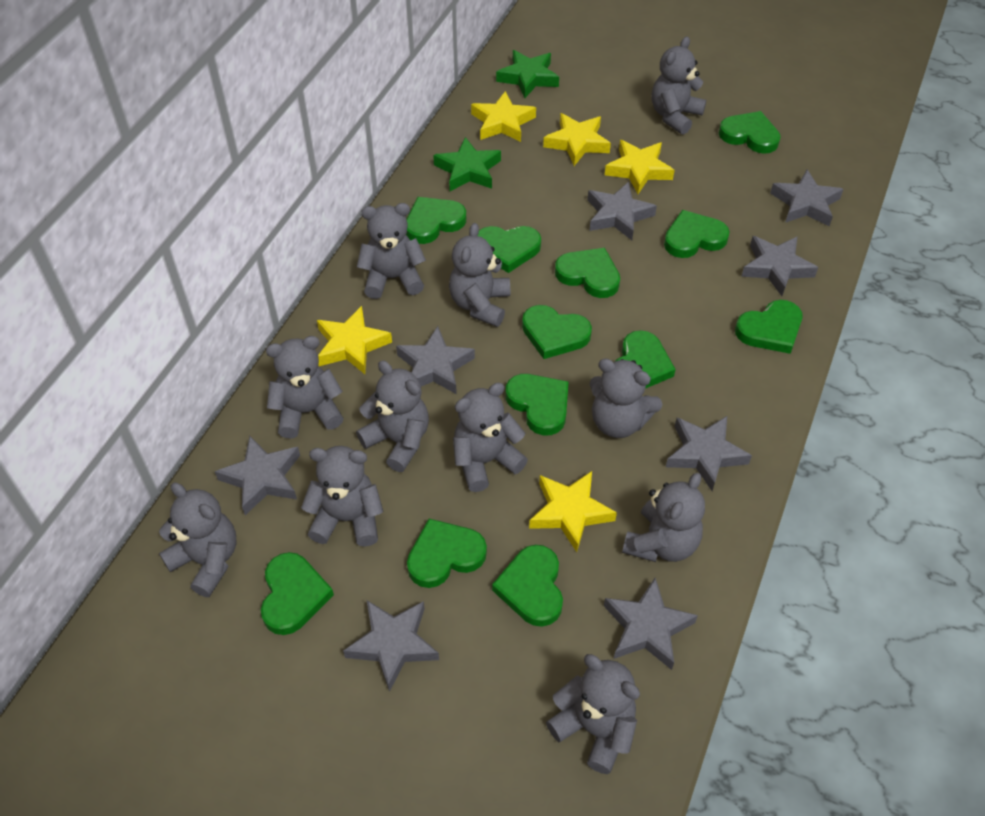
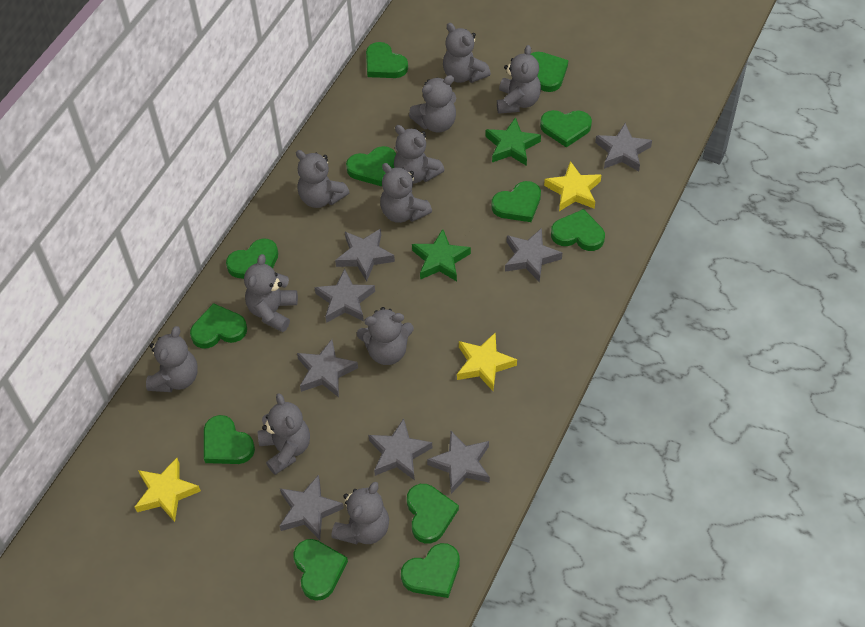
yellow star: [317,306,392,374] [471,91,536,142] [529,471,617,552] [543,113,611,166] [605,140,675,194] = 5 -> [135,458,201,522] [457,333,517,391] [544,161,601,211] = 3

